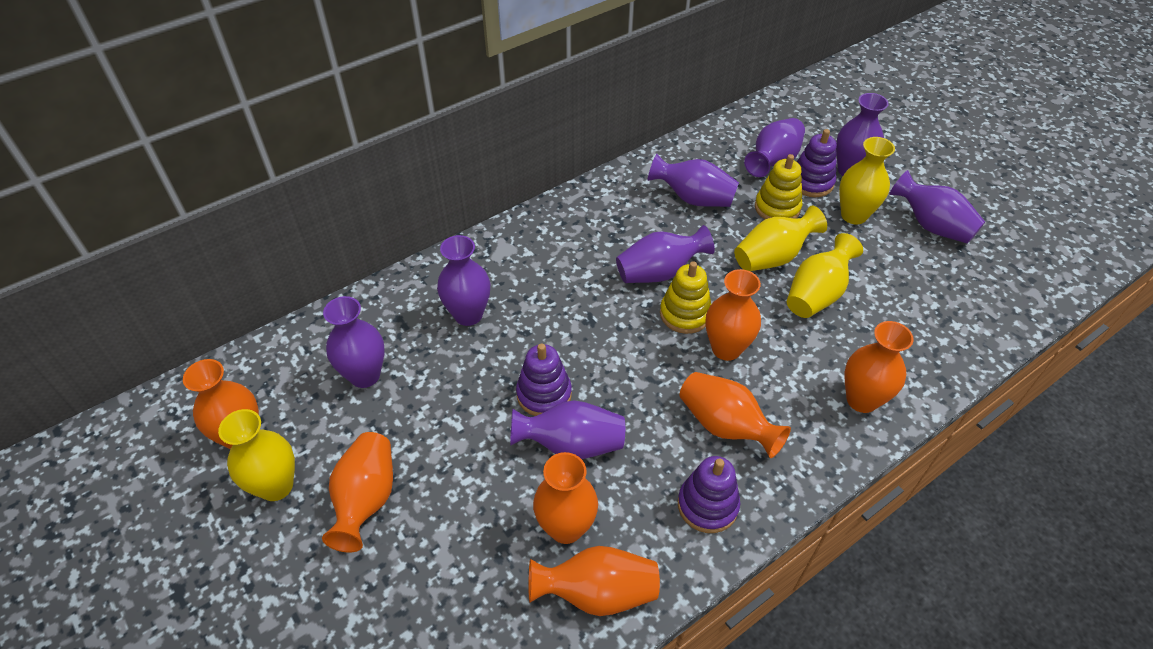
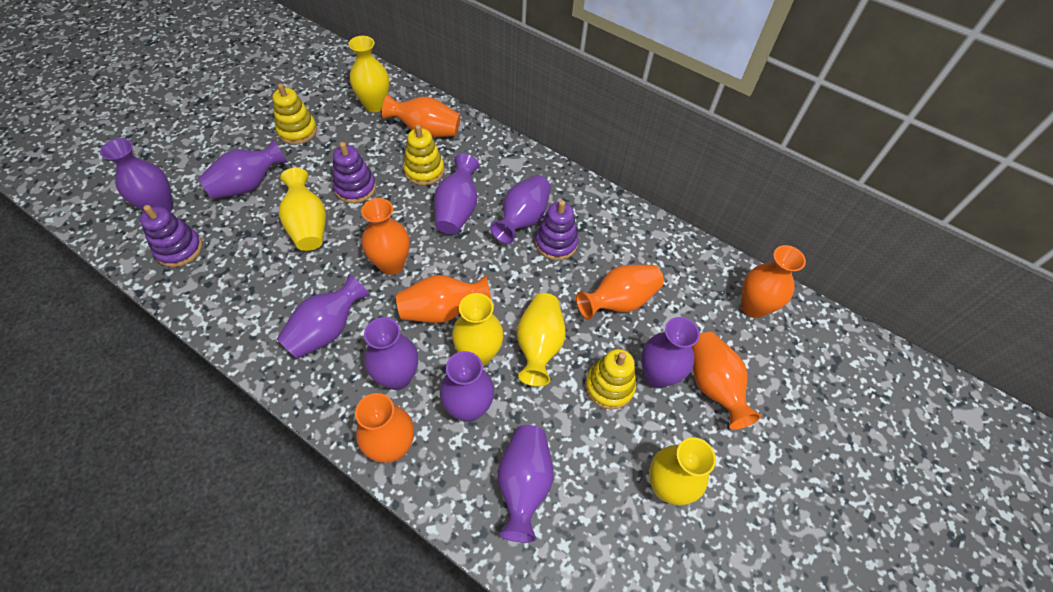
purple vase: [323,296,384,388] [437,235,490,326] [510,400,625,459] [616,225,715,283] [647,154,739,207] [744,118,805,177] [836,93,889,176] [889,170,985,244] = 8 -> [100,138,173,212] [198,139,288,199] [277,274,370,359] [364,317,418,390] [434,154,479,234] [440,351,494,422] [490,175,551,244] [497,425,553,543] [641,317,700,388] = 9
yellow stacking toy: [660,261,711,334] [755,154,802,219] = 2 -> [272,83,317,144] [403,125,445,185] [585,349,636,410] = 3
yellow vase: [218,409,295,501] [734,206,827,271] [787,233,863,318] [839,137,895,224] = 4 -> [279,168,326,251] [349,36,389,112] [452,293,504,366] [517,293,566,387] [649,437,716,505] = 5

